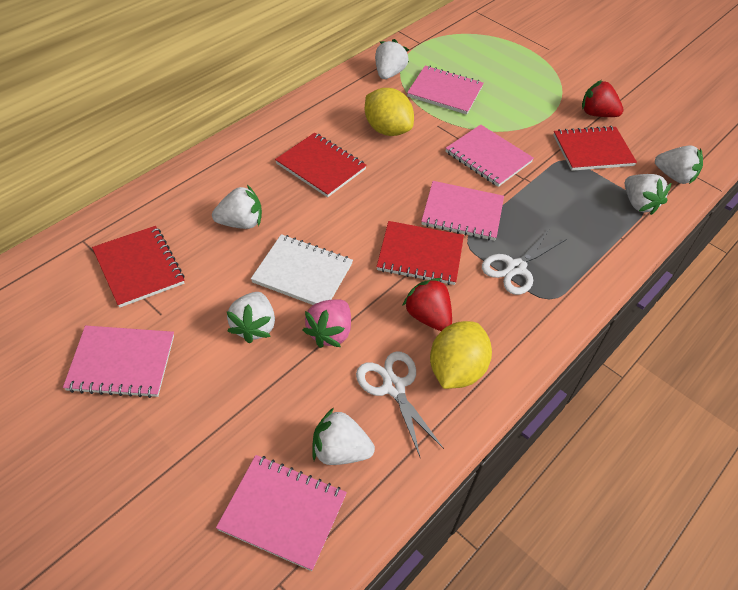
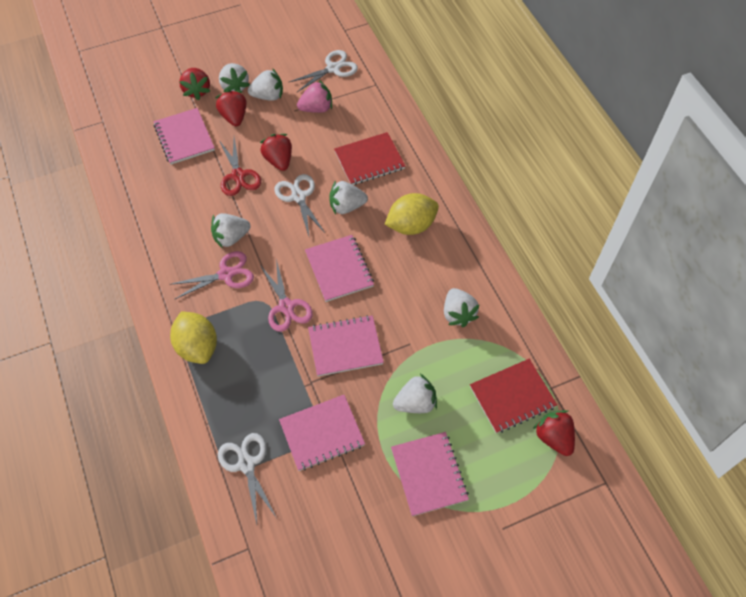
pink scissors: none = 0 -> [170,251,254,299] [260,259,313,332] = 2
red notebook: [92,226,185,308] [275,133,367,197] [377,221,464,285] [553,126,637,171] = 4 -> [334,132,405,185] [470,359,557,433] = 2
red scissors: none = 0 -> [219,138,261,196] = 1
red strawberry: [402,278,452,331] [582,80,623,117] = 2 -> [179,68,210,100] [215,90,247,127] [260,134,292,171] [533,410,575,456] = 4
white notebook: [251,234,353,305] = 1 -> none = 0
white scissors: [356,351,444,457] [482,228,567,295] = 2 -> [218,433,276,524] [274,174,326,236] [289,50,358,92] = 3

